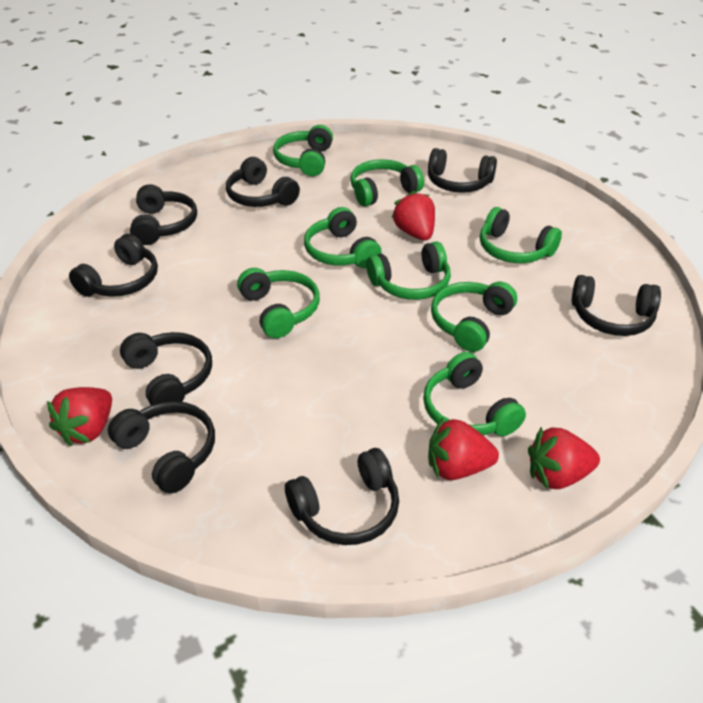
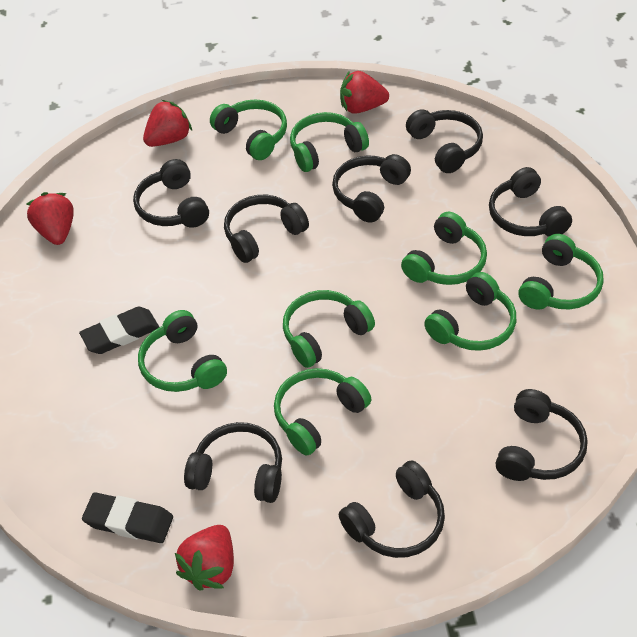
black eraser: none = 0 -> [79,307,159,354] [82,493,173,543] = 2

